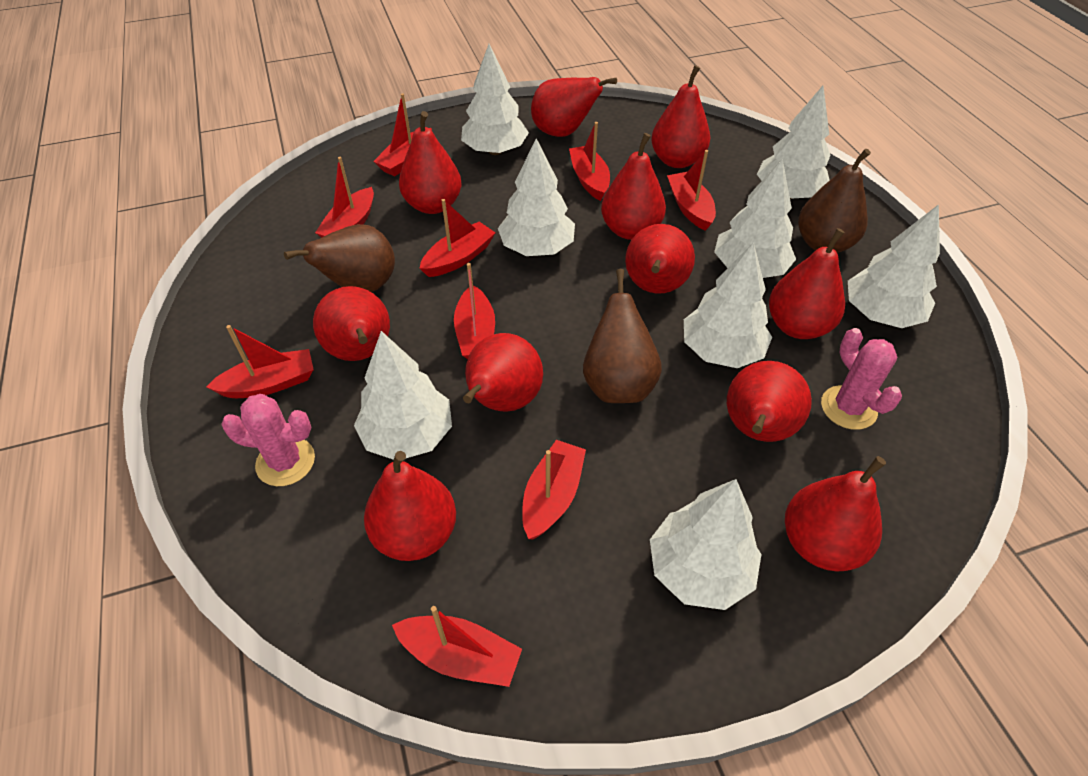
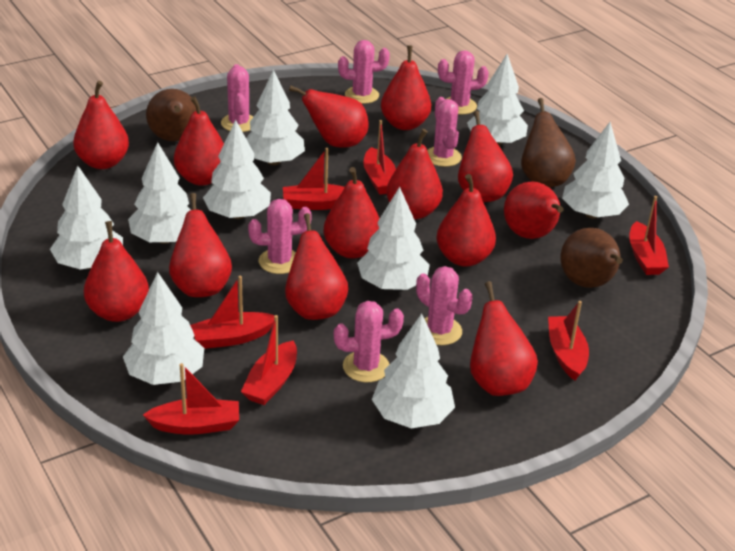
pink cactus: [221,394,315,486] [821,328,902,430] = 2 -> [221,64,253,132] [248,199,312,274] [334,301,404,382] [338,40,390,104] [416,266,473,345] [427,97,462,167] [438,50,489,115] = 7
red boat: [206,325,314,398] [315,157,374,238] [373,94,432,176] [392,606,522,687] [419,199,495,277] [454,263,495,359] [522,440,586,539] [569,122,610,201] [667,150,716,231] = 9 -> [143,363,239,435] [190,276,275,349] [241,315,297,405] [283,148,345,210] [363,120,396,195] [548,301,589,380] [629,196,669,275] = 7
red pear: [313,286,390,361] [364,451,456,561] [399,111,462,214] [463,333,543,412] [531,77,617,137] [601,133,666,240] [625,224,695,294] [651,65,710,168] [727,361,812,442] [769,228,845,339] [785,456,886,572] = 11 -> [73,81,129,169] [84,221,149,322] [169,193,232,297] [174,96,224,186] [285,213,349,320] [289,85,369,148] [323,167,380,259] [381,46,431,130] [386,129,443,219] [437,174,496,267] [458,111,513,202] [470,281,538,396] [504,181,564,239] = 13
white tree: [354,331,452,460] [461,44,529,155] [498,138,575,256] [650,479,761,610] [684,242,772,368] [714,158,796,278] [757,86,830,199] [848,204,940,328] = 8 -> [50,165,123,269] [123,272,204,385] [128,142,191,244] [203,120,271,219] [246,69,305,165] [357,187,430,290] [372,313,455,428] [467,54,528,146] [562,122,629,218] = 9

